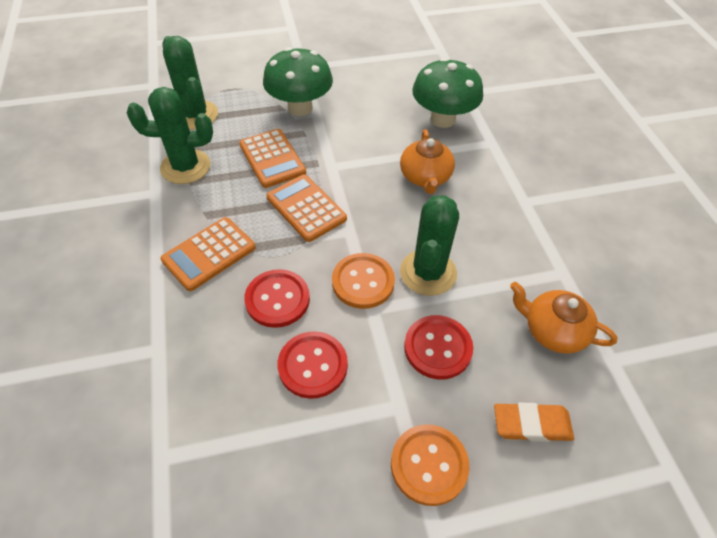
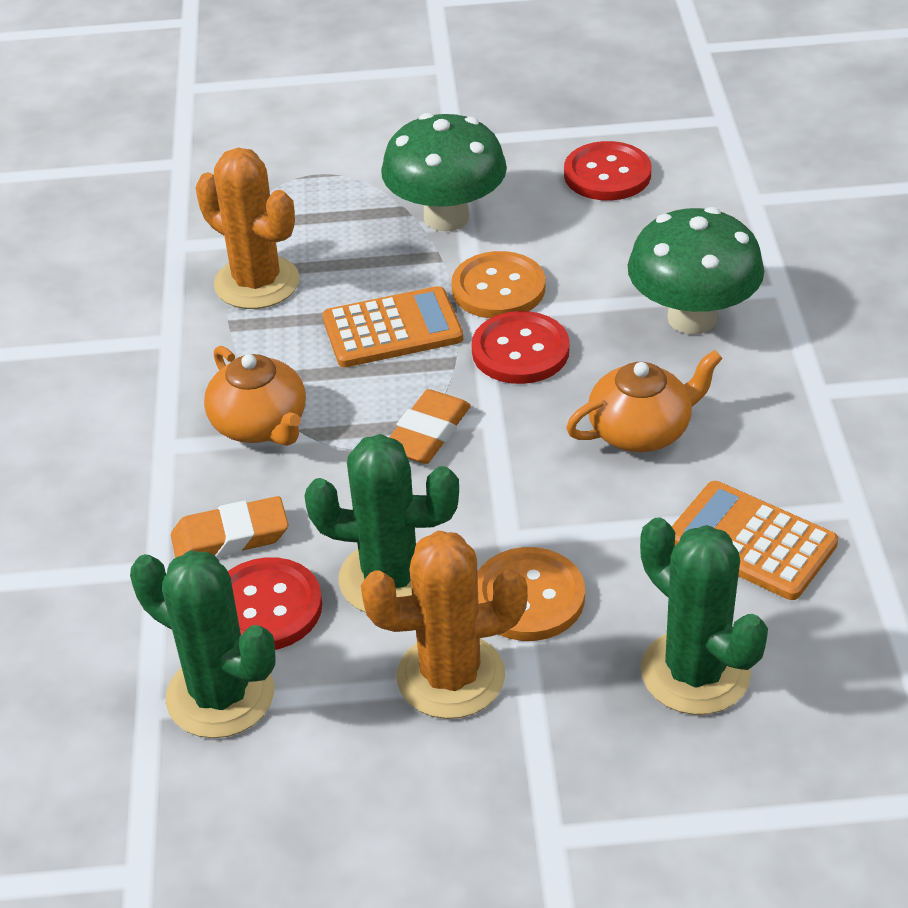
orange cactus: none = 0 -> [196,148,300,309] [361,531,528,719] = 2
orange calculator: [160,217,256,291] [239,129,306,188] [266,174,347,242] = 3 -> [322,286,463,367] [672,481,838,600] = 2
orange eraser: [494,403,574,442] = 1 -> [171,496,288,558] [389,389,471,464] = 2

